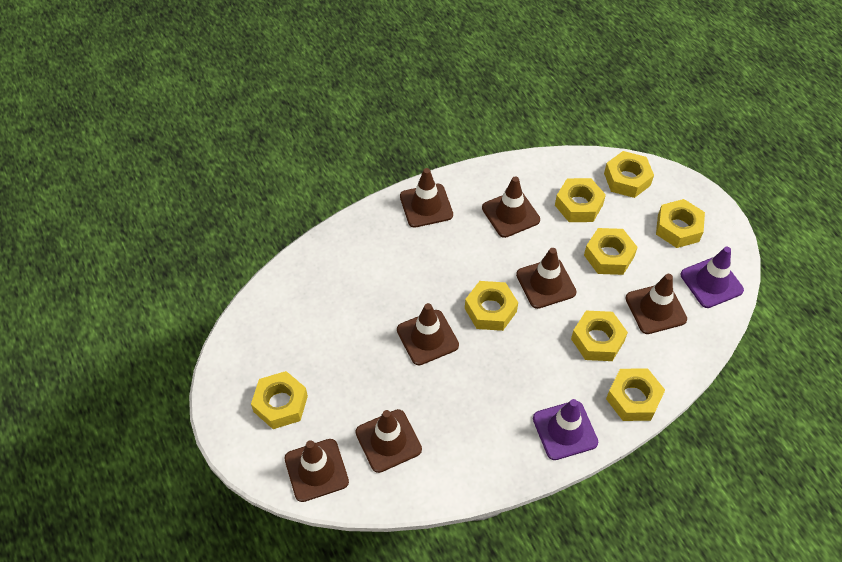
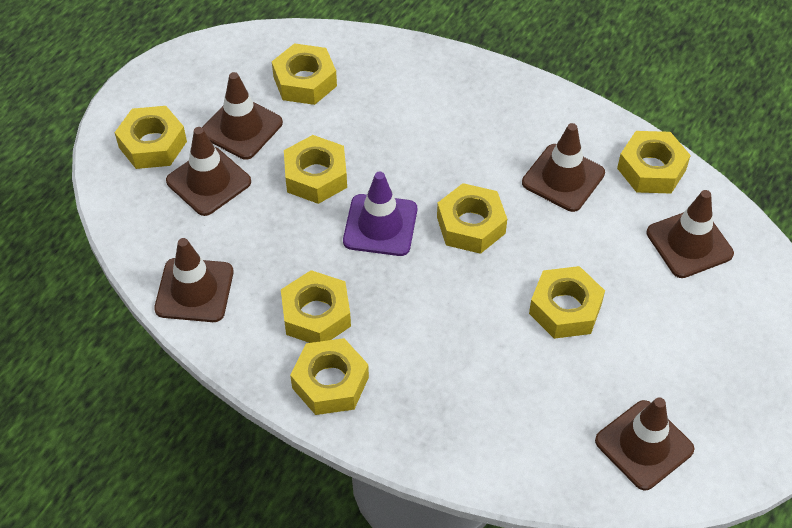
brown traffic cone: [284,439,349,502] [355,409,422,473] [397,303,459,365] [400,168,453,228] [482,176,540,238] [516,248,577,309] [625,274,687,334] = 7 -> [154,238,234,322] [166,127,251,216] [202,72,283,160] [522,123,605,212] [595,397,694,490] [646,190,734,278] = 6
purple traffic cone: [533,399,598,460] [680,247,744,308] = 2 -> [343,172,417,256] = 1

